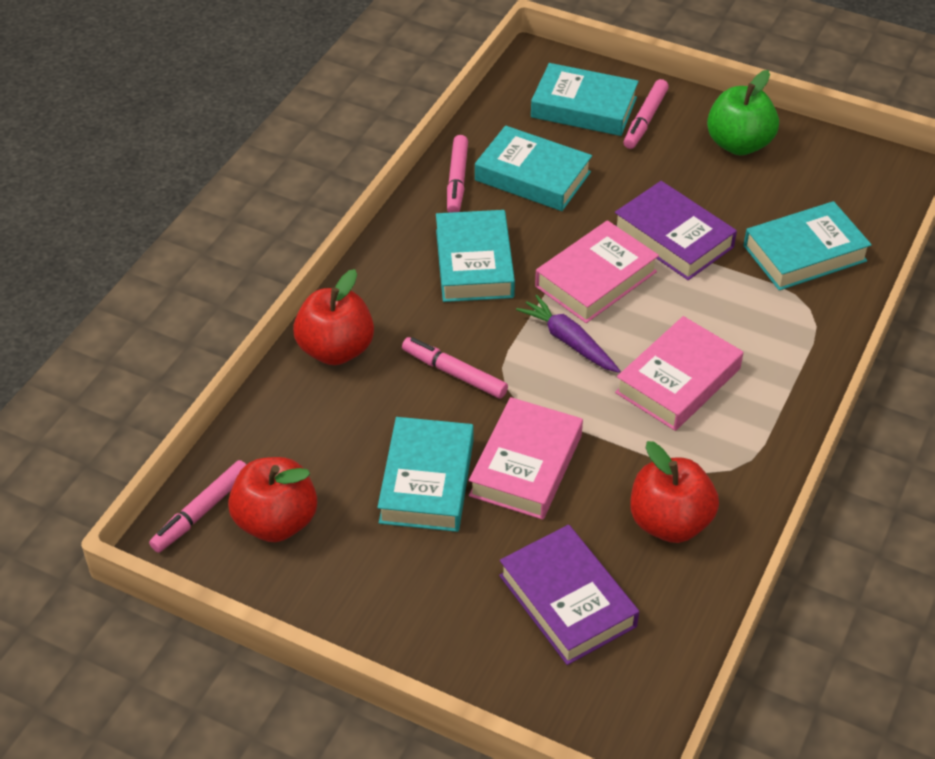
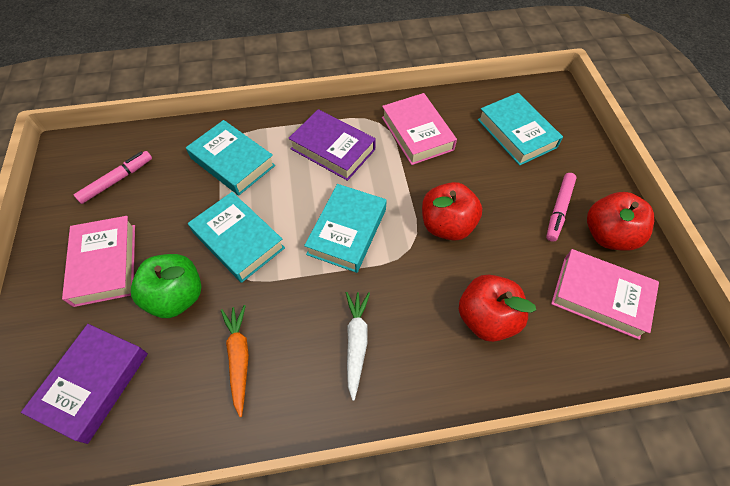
orange carrot: none = 0 -> [221,305,249,417] = 1
pink marker: [149,460,246,553] [402,337,508,399] [447,135,468,213] [624,79,669,149] = 4 -> [74,151,152,204] [546,173,577,242] = 2
purple carrot: [516,295,620,373] = 1 -> none = 0
turquoise book: [377,417,474,532] [436,210,515,302] [475,126,592,211] [531,63,639,136] [743,201,872,290] = 5 -> [186,120,275,195] [188,192,285,283] [304,184,387,273] [478,93,563,166] = 4
white carrot: none = 0 -> [346,292,370,401] = 1

